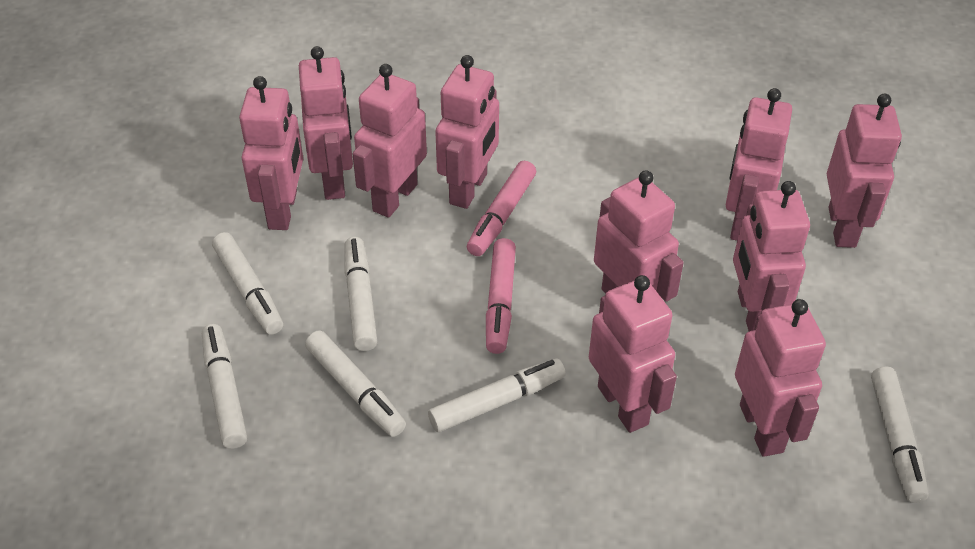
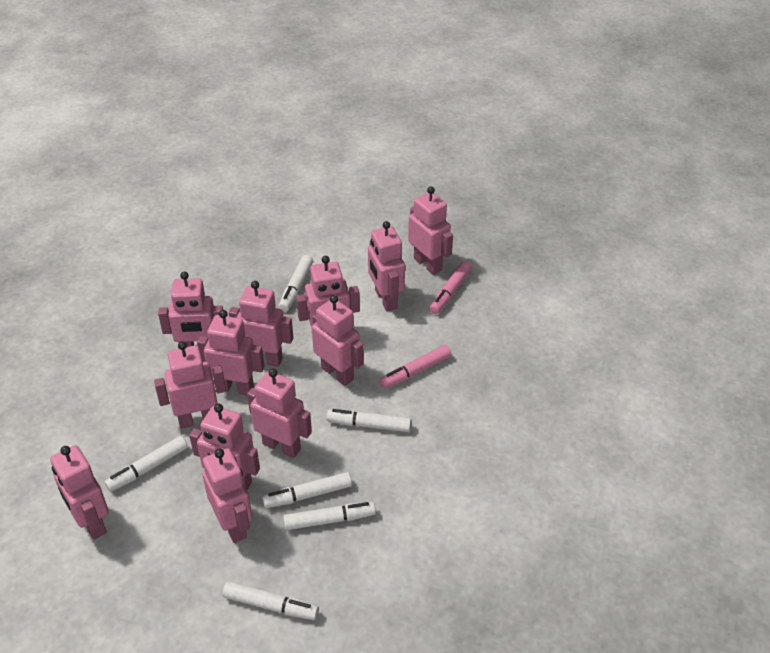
pink robot: [239,76,303,230] [299,46,353,200] [353,64,427,218] [435,55,499,209] [589,275,677,433] [594,170,684,302] [726,88,792,241] [733,181,810,331] [735,299,826,457] [827,94,902,248] = 10 -> [50,445,109,540] [154,341,226,428] [158,272,223,347] [189,404,260,490] [197,310,264,395] [202,448,252,543] [229,281,293,367] [247,369,312,458] [296,256,360,327] [312,295,364,386] [368,221,405,311] [408,187,453,275] = 12

